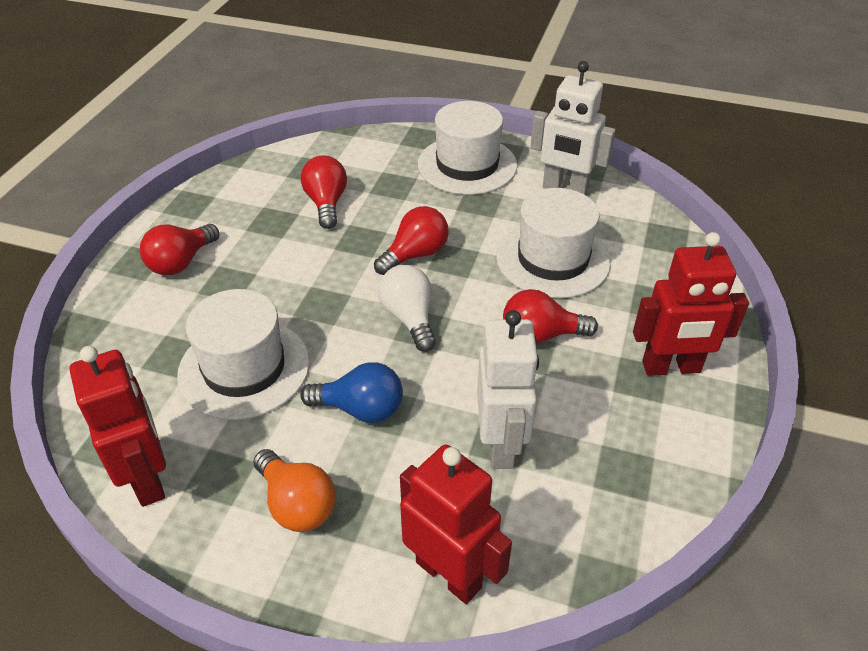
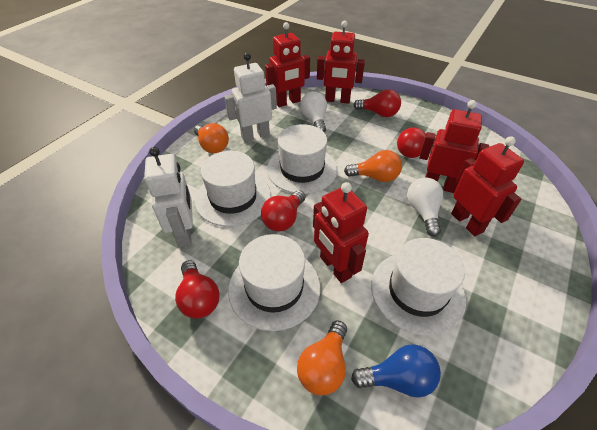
orange light bulb: [253,449,336,532] = 1 -> [194,123,229,153] [297,320,347,395] [344,150,402,182] = 3
red robot: [70,346,166,507] [400,444,512,604] [633,232,749,376] = 3 -> [265,22,310,107] [313,182,369,283] [317,20,365,104] [419,100,489,193] [451,136,524,236] = 5
white hat: [177,289,310,420] [418,101,517,195] [496,188,611,298] = 3 -> [195,151,271,227] [228,234,321,331] [267,124,337,194] [371,238,466,336] = 4
white light bulb: [378,265,436,352] = 1 -> [300,91,327,132] [407,177,443,236] = 2

